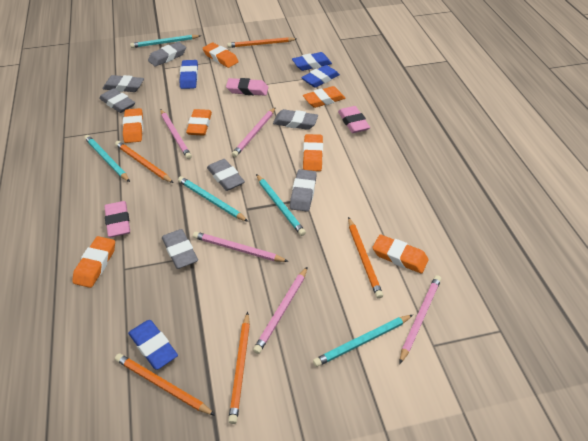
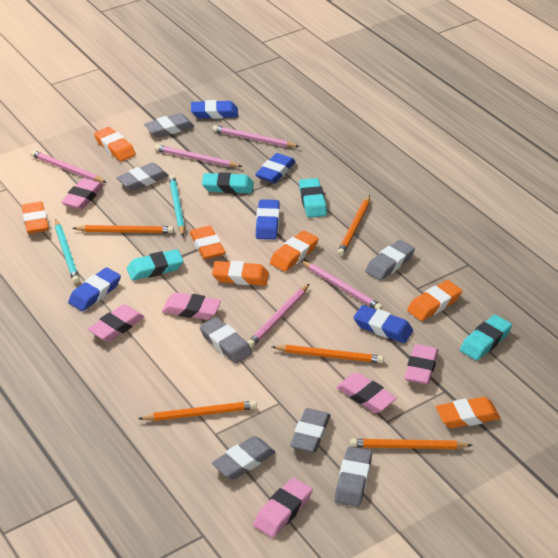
blue eraser: [128,320,178,370] [179,60,198,89] [292,52,332,71] [301,65,340,88] = 4 -> [68,267,121,311] [191,100,238,119] [255,153,296,183] [256,199,280,240] [353,305,413,343] = 5
pink eraser: [104,201,130,237] [226,78,268,96] [338,106,370,133] = 3 -> [61,178,103,210] [88,304,144,342] [162,292,221,320] [253,478,312,538] [336,373,397,413] [405,344,438,385] = 6
turquoise eraser: none = 0 -> [127,249,183,281] [202,172,254,194] [299,178,327,218] [460,315,512,361] = 4
turquoise pencil: [84,135,130,182] [130,35,201,48] [178,176,249,222] [256,174,306,236] [313,315,413,367] = 5 -> [55,219,80,283] [169,175,185,236] = 2

